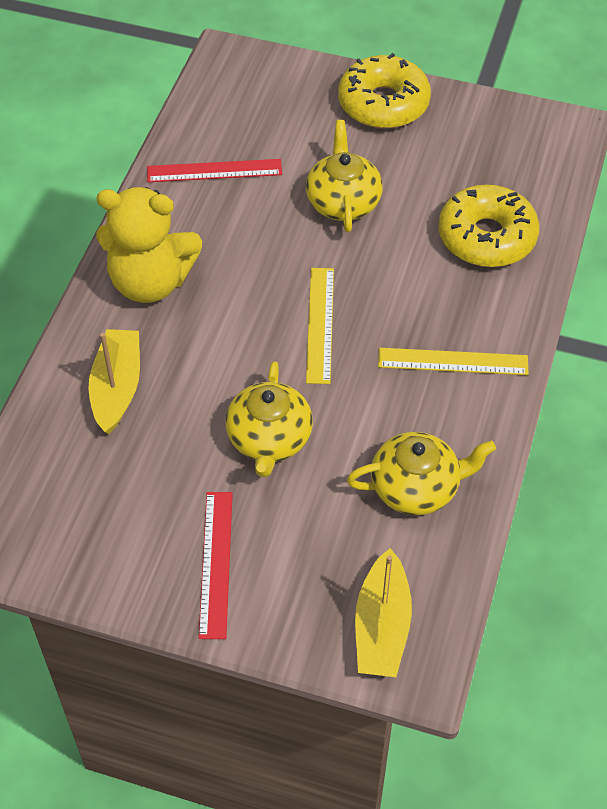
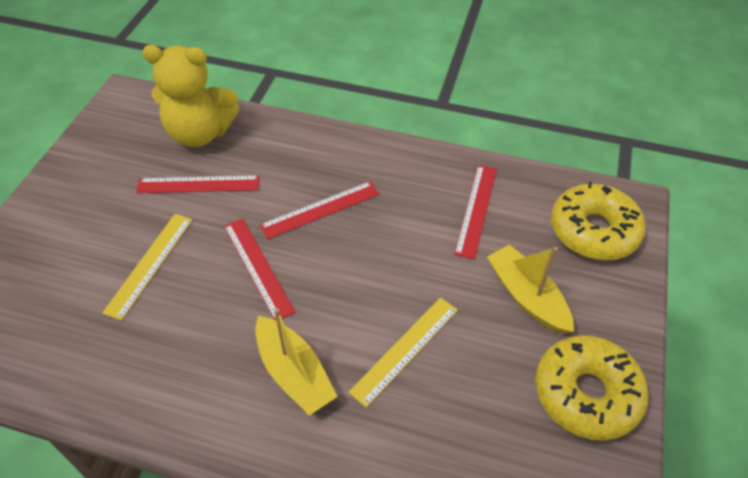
red ruler: [147,159,282,182] [199,492,233,639] = 2 -> [136,175,260,193] [224,218,296,320] [260,181,379,239] [454,165,497,260] = 4
yellow teapot: [226,361,313,477] [306,120,383,232] [347,432,496,515] = 3 -> none = 0

